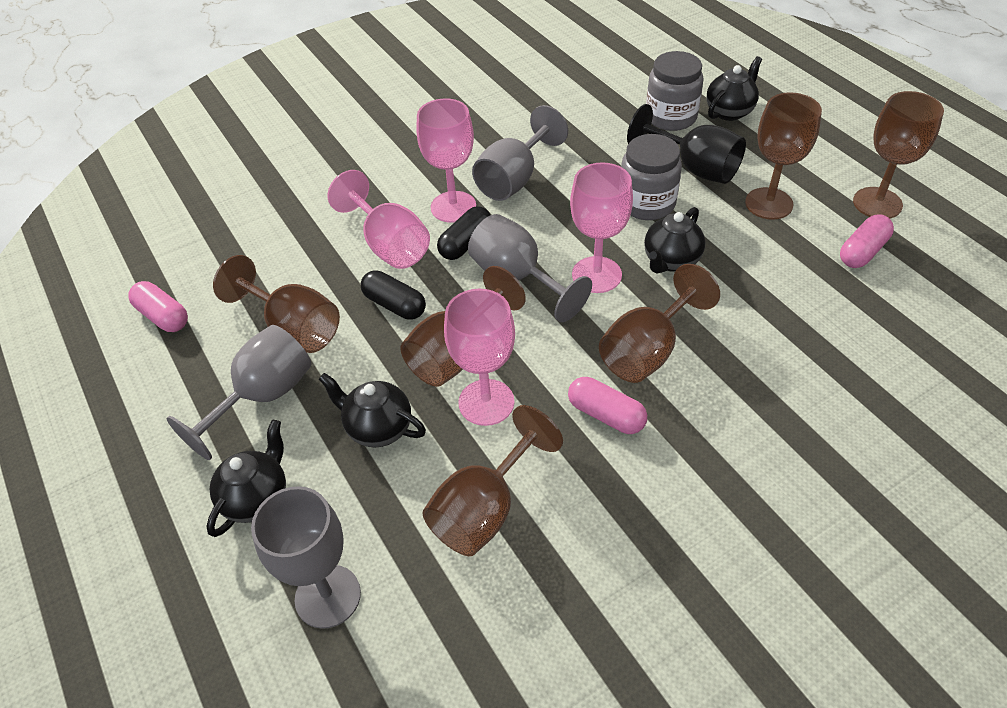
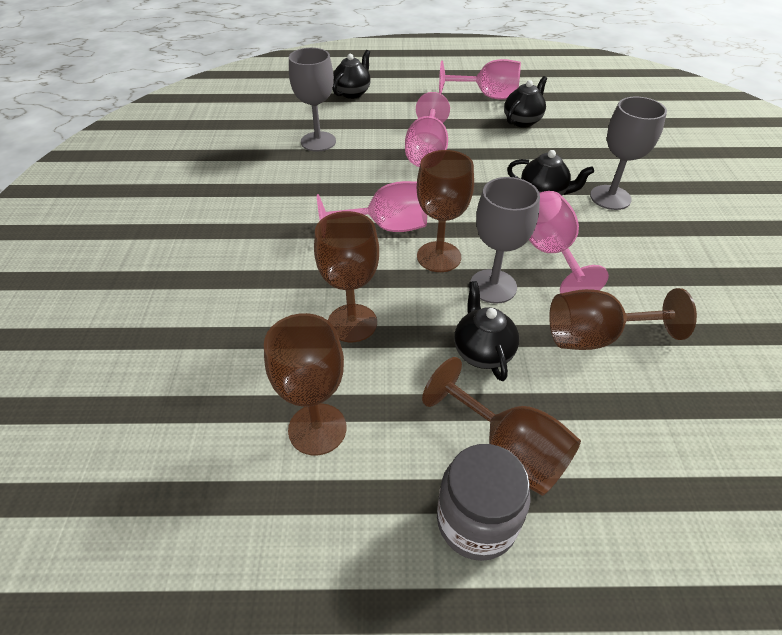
black capsule: [361,270,426,320] [437,206,490,260] = 2 -> none = 0
black goblet: [627,104,746,184] = 1 -> none = 0
brown goblet: [213,255,340,353] [400,266,526,387] [422,405,563,556] [599,264,720,383] [745,92,822,220] [853,91,944,219] = 6 -> [264,313,346,456] [314,211,379,342] [417,150,474,272] [422,357,581,496] [549,288,697,350] = 5
grey goblet: [166,325,311,460] [251,486,361,629] [468,214,592,322] [472,105,568,201] = 4 -> [289,48,336,152] [470,177,540,304] [590,96,667,210] = 3
grey jar: [621,134,682,220] [646,51,704,131] = 2 -> [437,444,531,561] = 1
pink capsule: [128,281,188,332] [568,377,647,434] [840,214,894,268] = 3 -> none = 0

